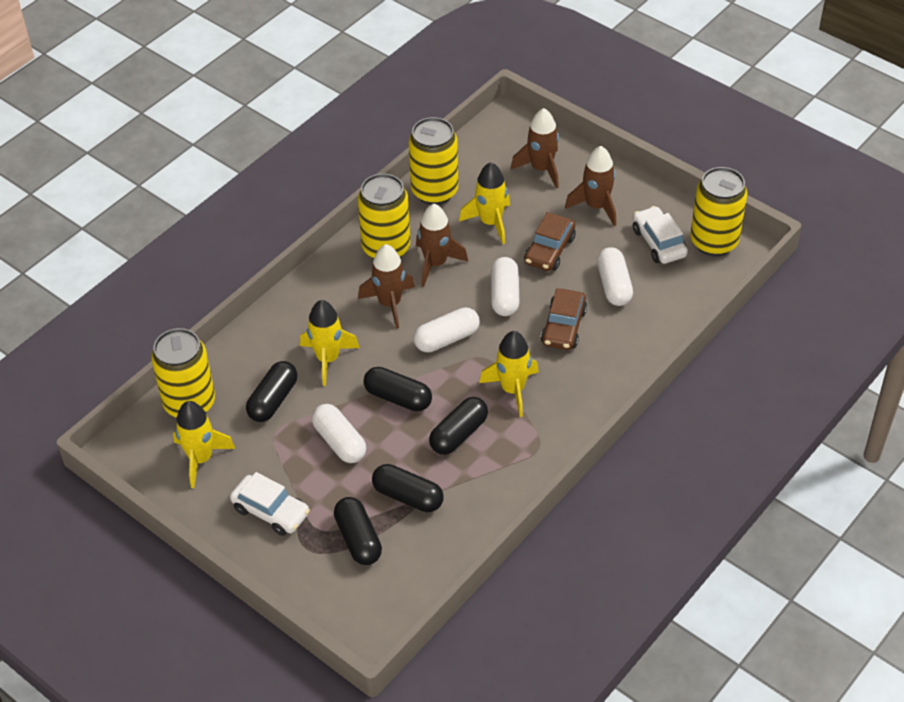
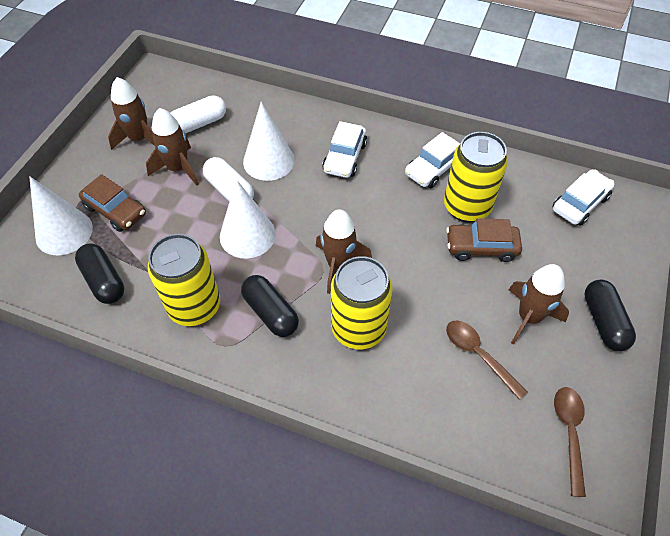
black capsule: [246,361,297,422] [334,497,382,565] [364,367,432,412] [372,464,444,512] [429,397,488,455] = 5 -> [75,243,124,304] [241,275,299,337] [584,280,636,351] = 3
brown spoon: none = 0 -> [446,320,528,400] [554,387,586,497] = 2
white capsule: [312,404,366,463] [414,308,480,352] [491,257,519,316] [597,247,633,306] = 4 -> [171,95,226,134] [203,157,254,202] = 2
white car: [230,472,310,536] [633,206,688,264] = 2 -> [322,121,367,178] [405,132,460,188] [553,169,615,226] = 3
white cone: none = 0 -> [29,176,93,255] [220,179,276,259] [243,102,295,181] = 3
yellow can: [151,328,215,418] [358,174,410,259] [409,117,458,205] [690,167,747,256] = 4 -> [148,234,220,326] [331,256,392,349] [444,132,508,222] = 3
yellow rocket: [173,401,235,488] [300,300,360,386] [459,162,510,244] [479,331,539,417] = 4 -> none = 0

